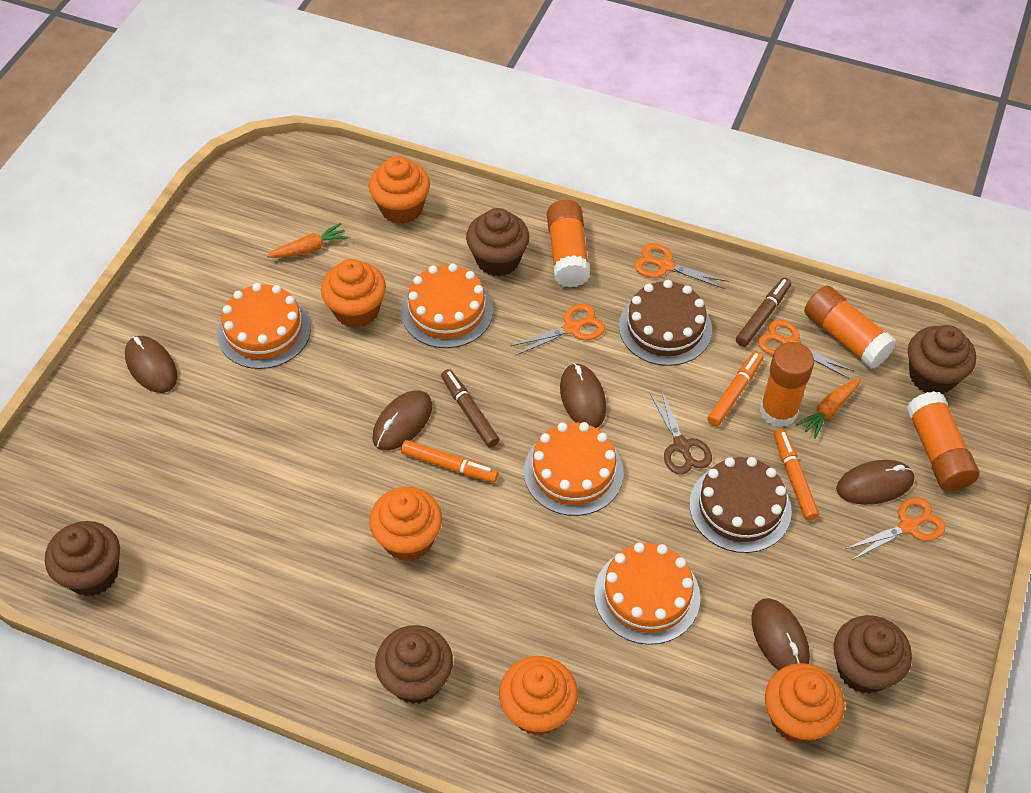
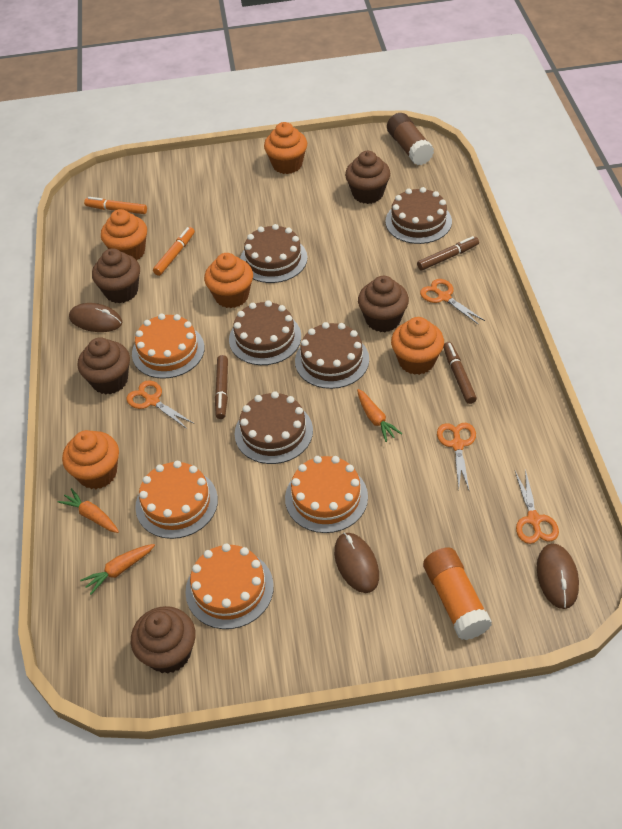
brown cake: [619,280,712,366] [689,457,792,553] = 2 -> [229,300,301,365] [235,391,313,464] [240,224,308,283] [295,322,369,389] [386,187,452,244] = 5
brown glue stick: none = 0 -> [387,113,434,165] = 1
brown marker: [441,369,499,448] [736,278,791,347] = 2 -> [215,355,228,419] [417,236,479,271] [443,342,477,404] = 3
brown mouse: [125,336,177,393] [372,390,432,450] [560,363,606,428] [751,598,810,671] [836,460,914,505] = 5 -> [69,303,122,332] [334,533,379,593] [537,543,579,609] = 3
brown scissors: [649,390,712,475] = 1 -> none = 0
orange carrot: [267,223,348,258] [796,378,861,439] = 2 -> [58,488,119,533] [80,544,155,595] [357,389,402,442] = 3
orange glue stick: [547,200,590,288] [760,342,814,427] [804,285,897,369] [906,391,979,491] = 4 -> [423,547,492,640] = 1
orange marker: [401,440,499,483] [707,351,764,426] [774,429,819,521] = 3 -> [84,197,147,214] [153,227,195,276] = 2

